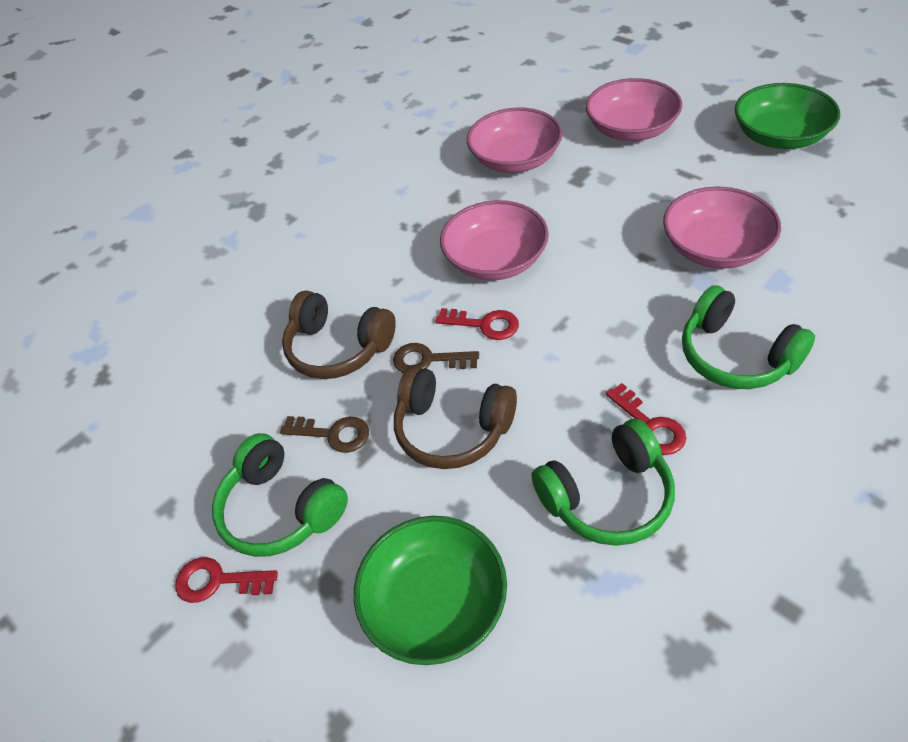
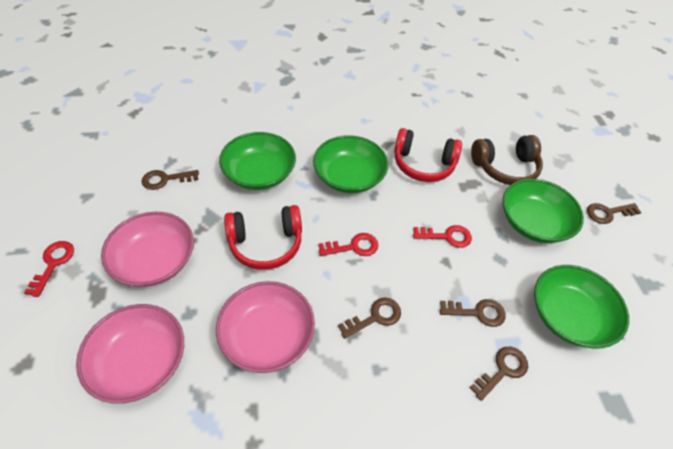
brown headphones: [282,290,396,379] [394,366,517,469] = 2 -> [471,135,543,185] = 1
brown key: [280,416,369,453] [393,343,479,373] = 2 -> [142,170,199,190] [338,298,401,339] [440,299,506,327] [470,347,528,401] [587,203,641,224] = 5
green bowl: [354,516,507,665] [735,83,840,149] = 2 -> [219,132,296,190] [313,135,388,193] [502,179,584,243] [534,265,629,348] = 4
green headphones: [212,433,348,557] [531,419,675,546] [682,285,815,389] = 3 -> none = 0
pink bowl: [440,200,549,280] [467,108,563,173] [586,78,682,141] [663,187,781,269] = 4 -> [76,304,184,404] [101,212,194,287] [216,281,315,373] = 3
red headphones: none = 0 -> [224,205,302,270] [394,128,462,182] = 2

